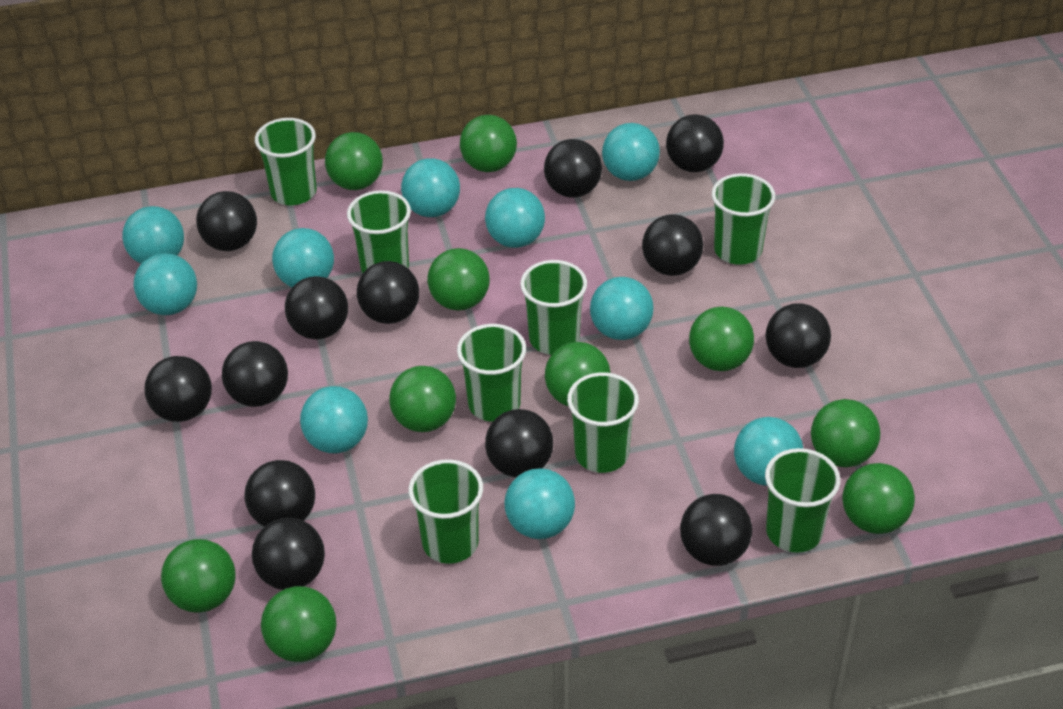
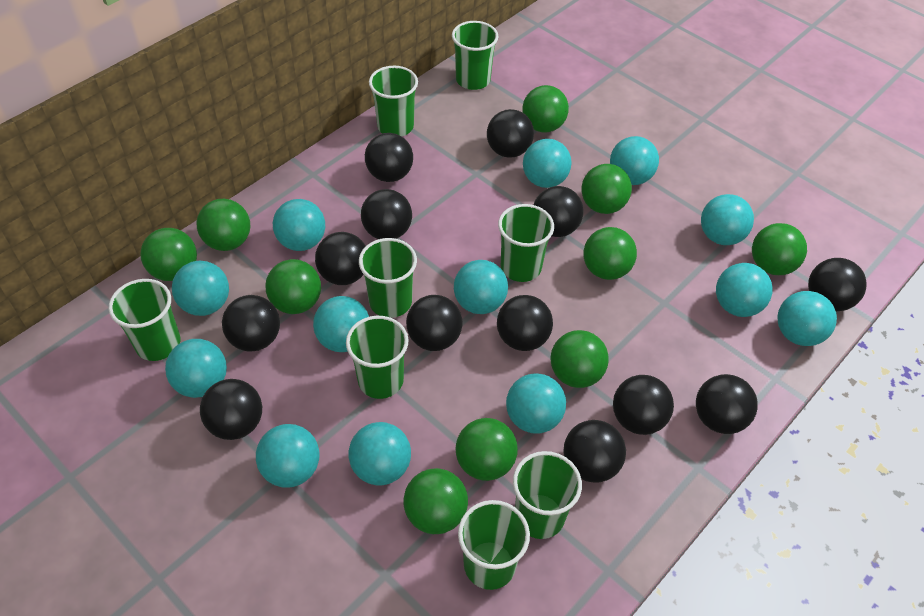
turquoise ball: [122,206,184,264] [134,253,197,315] [272,228,334,287] [300,386,368,453] [401,158,460,217] [485,188,545,248] [504,468,575,539] [590,277,654,340] [602,123,660,181] [734,417,803,486] = 10 -> [165,339,227,398] [172,261,229,316] [256,424,320,487] [273,199,325,251] [313,296,369,352] [349,422,411,485] [454,260,508,314] [506,373,566,433] [523,139,572,188] [610,136,659,185] [701,194,754,245] [716,263,773,317] [778,291,837,346] = 13

